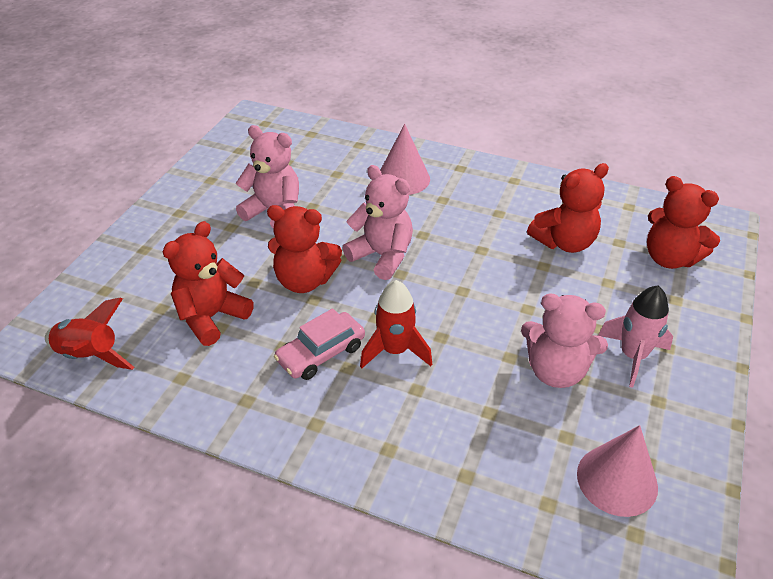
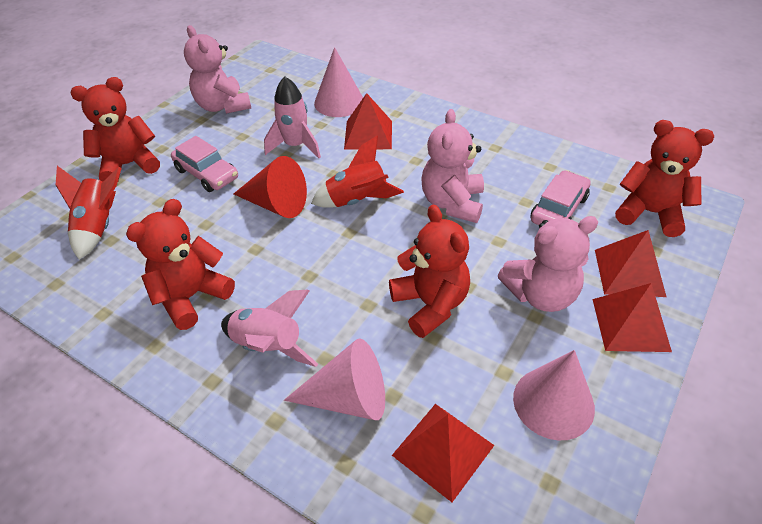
pink car: [274,308,365,380] = 1 -> [171,136,238,192] [530,170,591,225] = 2
pink cone: [381,124,430,195] [577,425,658,517] = 2 -> [284,338,385,420] [314,47,363,117] [513,350,595,440] = 3
pink rocket: [598,285,673,388] = 1 -> [221,289,318,367] [264,76,321,158] = 2
red cone: none = 0 -> [234,156,307,218] = 1
red pyramid: none = 0 -> [344,93,392,150] [392,404,494,502] [592,283,672,352] [595,230,666,297] = 4

